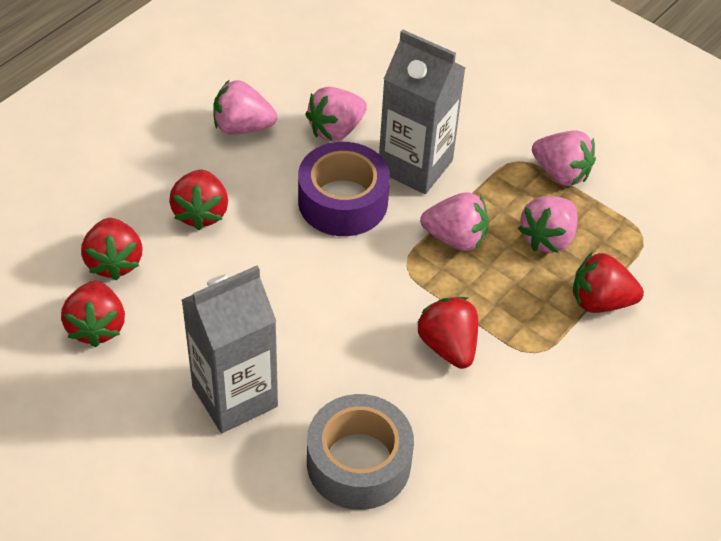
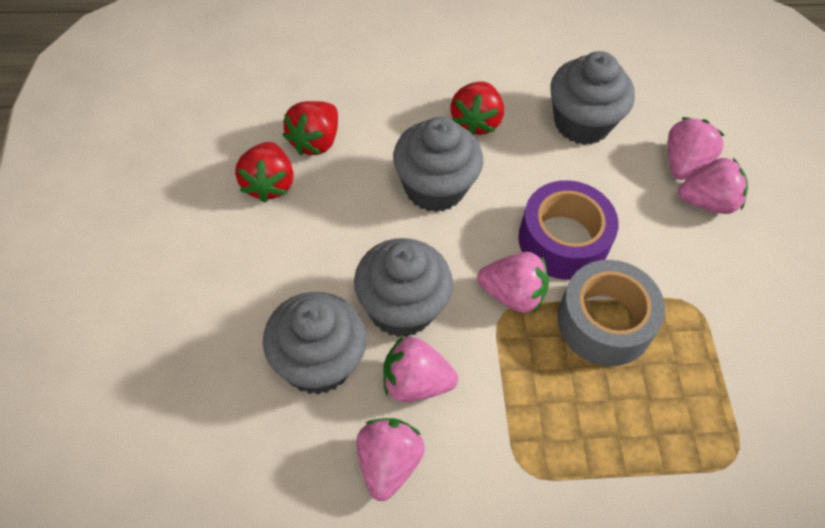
grey carton: [182,265,278,433] [379,29,465,194] = 2 -> none = 0
grey cupcake: none = 0 -> [263,292,367,395] [354,238,453,337] [393,117,483,212] [550,51,635,145] = 4
red strawberry: [61,281,125,347] [81,218,142,281] [169,170,228,230] [417,297,478,369] [573,253,644,313] = 5 -> [235,142,294,203] [283,101,338,155] [451,81,504,135] = 3

